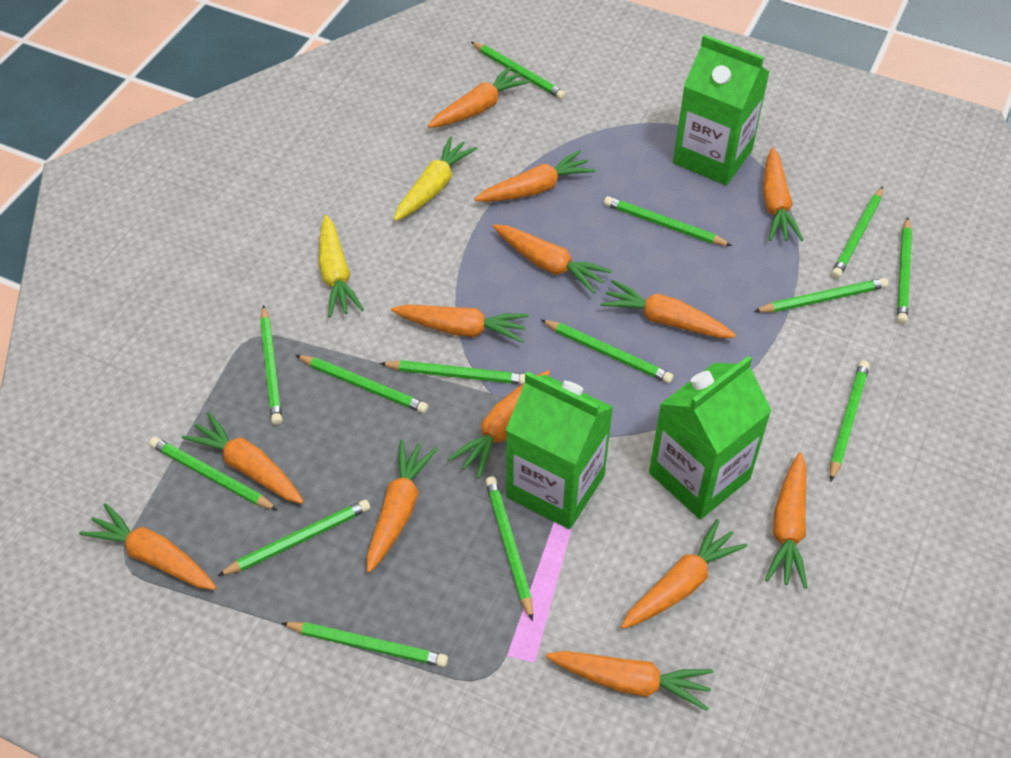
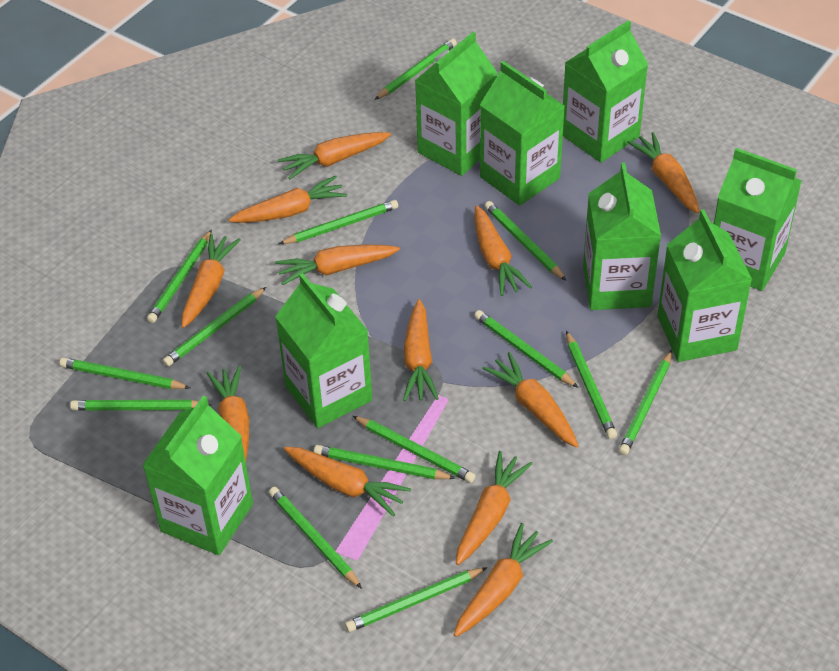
green carton: [506,371,613,529] [649,356,772,520] [673,34,770,185] = 3 -> [143,396,253,555] [275,273,373,428] [415,32,497,176] [480,61,565,206] [563,20,648,163] [583,163,661,310] [657,209,752,362] [714,148,802,291] = 8
orange carrot: [79,503,216,590] [182,412,304,504] [367,439,438,573] [391,305,529,343] [428,66,531,128] [448,370,550,479] [475,150,596,202] [493,224,612,294] [546,651,713,711] [600,280,736,338] [621,519,748,629] [763,148,804,241] [765,452,808,588] = 13 -> [182,234,241,328] [207,366,249,462] [229,176,347,223] [275,245,400,285] [278,132,391,179] [284,447,411,517] [403,299,439,401] [454,523,553,637] [456,451,532,565] [474,205,532,296] [482,352,579,448] [627,132,700,213] = 12
yellow carrot: [319,215,364,317] [394,136,478,221] = 2 -> none = 0

